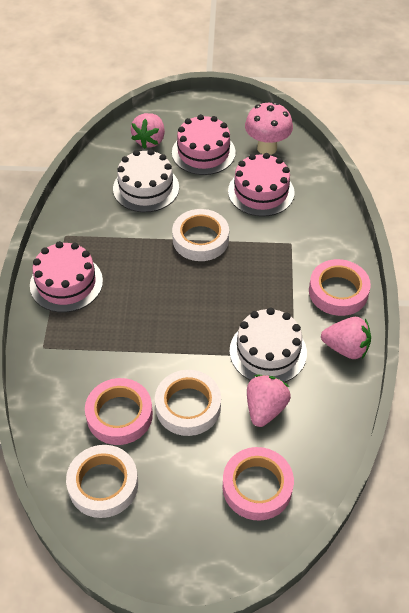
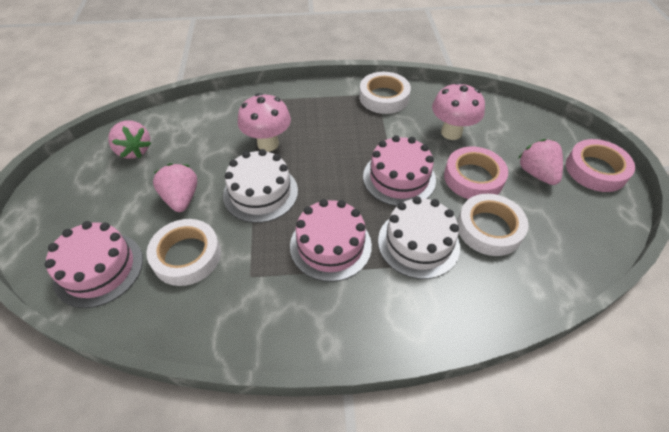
pink mushroom: [245,102,293,155] = 1 -> [238,93,291,152] [432,82,485,140] = 2
pink tape: [85,378,153,445] [223,447,294,521] [309,259,371,316] = 3 -> [444,146,508,199] [566,139,635,192] = 2

